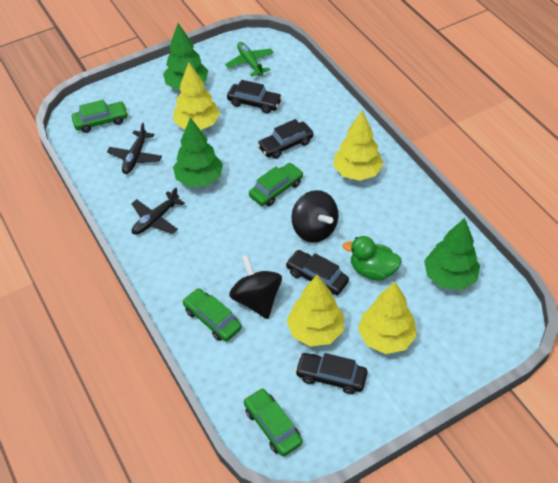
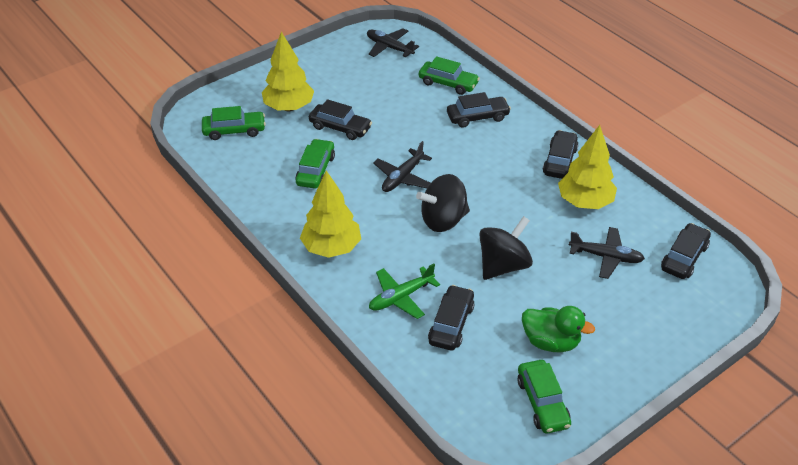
black car: [227,80,282,114] [257,119,313,159] [285,250,349,295] [295,353,368,394] = 4 -> [309,99,372,140] [428,285,475,350] [447,92,511,128] [543,130,578,179] [661,223,711,279] = 5
black plane: [107,122,162,174] [131,187,184,235] = 2 -> [367,28,419,57] [373,141,432,192] [569,227,645,279] = 3
green tree: [163,23,208,90] [173,117,223,187] [424,218,480,290] = 3 -> none = 0
yellow tree: [173,62,220,130] [287,275,344,347] [333,110,383,181] [358,282,417,354] = 4 -> [262,32,314,111] [300,170,361,258] [558,125,617,209] = 3

